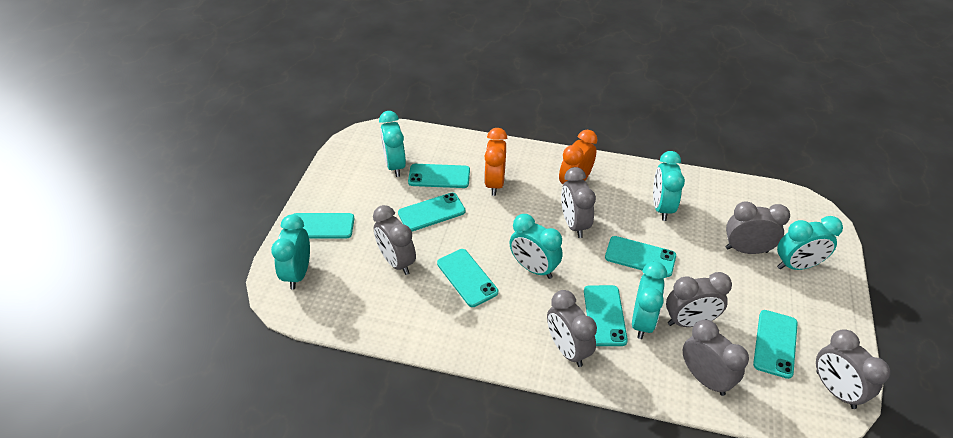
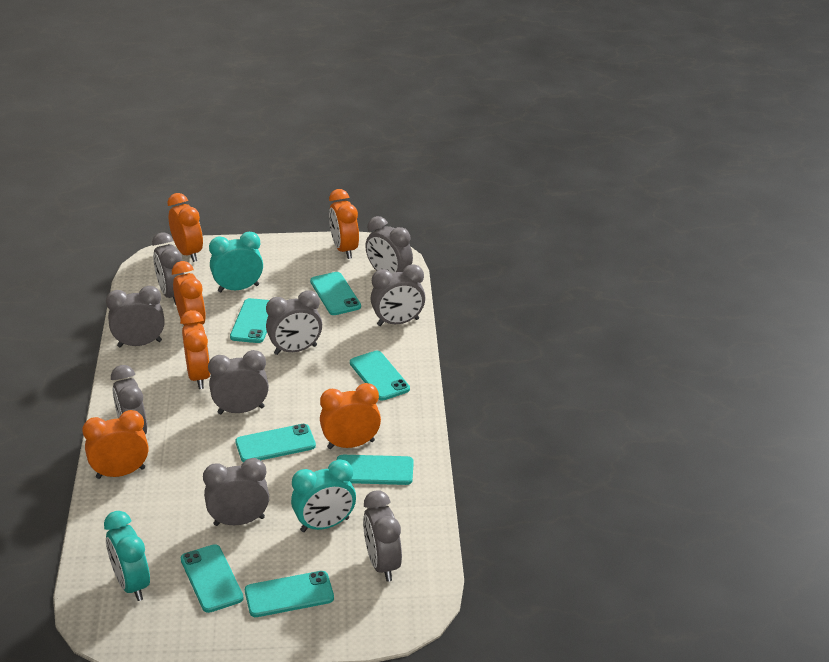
grey clock: [373,205,416,275] [547,290,597,367] [561,167,596,238] [666,272,732,327] [683,320,749,396] [726,201,790,254] [816,329,890,409] = 7 -> [106,286,165,347] [111,365,147,434] [152,233,184,305] [203,458,269,526] [208,350,269,414] [266,290,322,355] [363,490,402,582] [365,216,413,273] [371,264,426,326] = 9
orange clock: [484,128,507,196] [559,130,598,184] = 2 -> [82,410,149,479] [168,193,203,262] [172,261,206,326] [180,310,210,389] [320,383,381,449] [329,189,359,259] = 6
turquoise clock: [271,215,310,290] [379,111,406,177] [509,214,563,279] [632,261,667,339] [653,151,685,221] [777,216,843,270] = 6 -> [104,511,150,601] [209,232,263,292] [291,459,356,532] = 3

